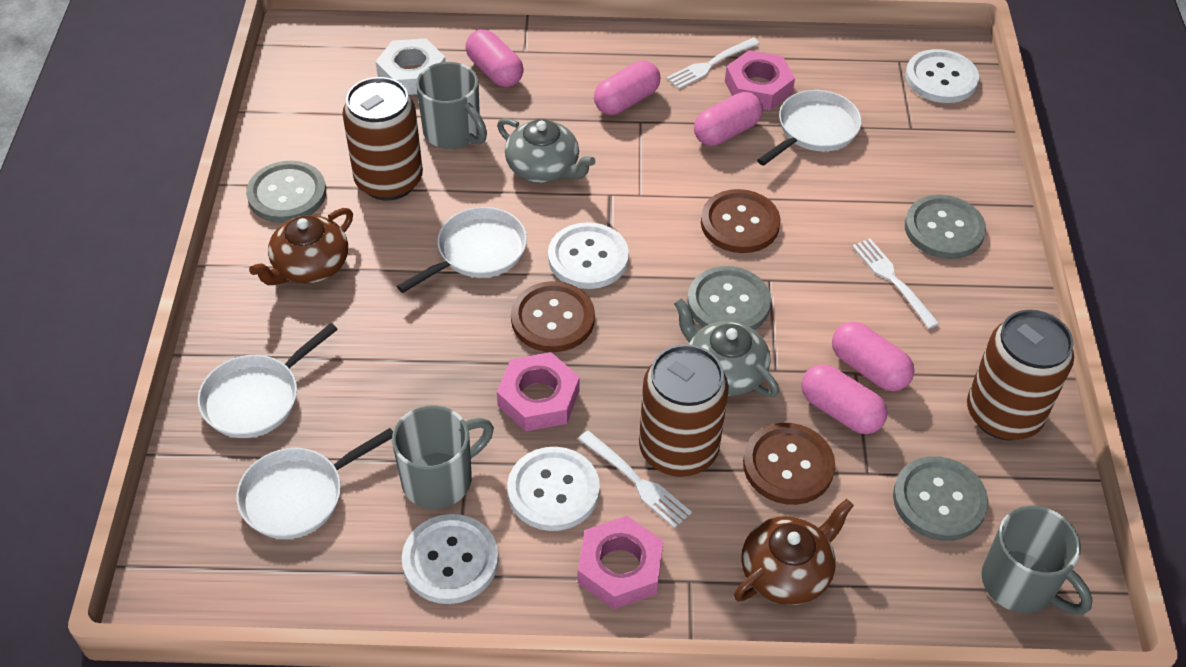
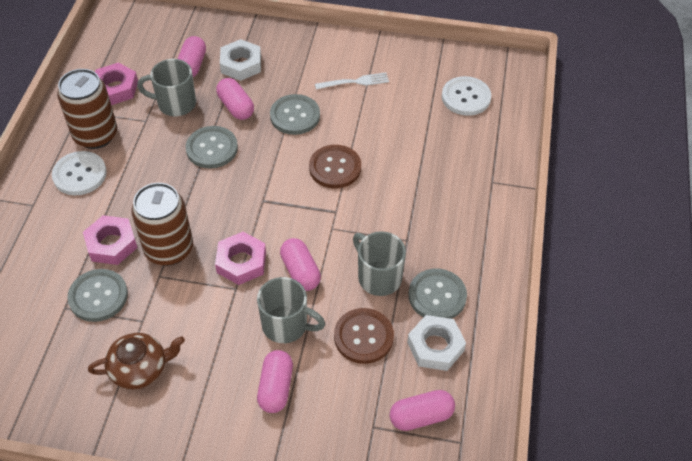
brown button: [511,281,595,352] [701,189,780,253] [743,423,835,505] = 3 -> [309,145,361,188] [334,308,394,364] = 2
brown can: [342,77,423,200] [639,344,729,477] [967,310,1074,441] = 3 -> [57,69,117,149] [131,183,193,266] = 2
brown teapot: [249,208,353,285] [734,499,854,605] = 2 -> [88,333,185,390] = 1
grey teapot: [497,118,595,183] [674,299,779,397] = 2 -> none = 0
white button: [402,514,498,604] [507,447,600,531] [548,222,629,289] [905,49,979,103] = 4 -> [52,151,107,195] [442,76,491,116] = 2
white fork: [579,430,692,528] [666,38,760,89] [852,238,940,329] = 3 -> [315,72,389,89] = 1
white nut: [376,38,446,95] = 1 -> [220,39,261,81] [407,315,466,371] = 2
white pan: [198,323,338,438] [236,428,393,539] [397,207,527,293] [757,90,862,166] = 4 -> none = 0

